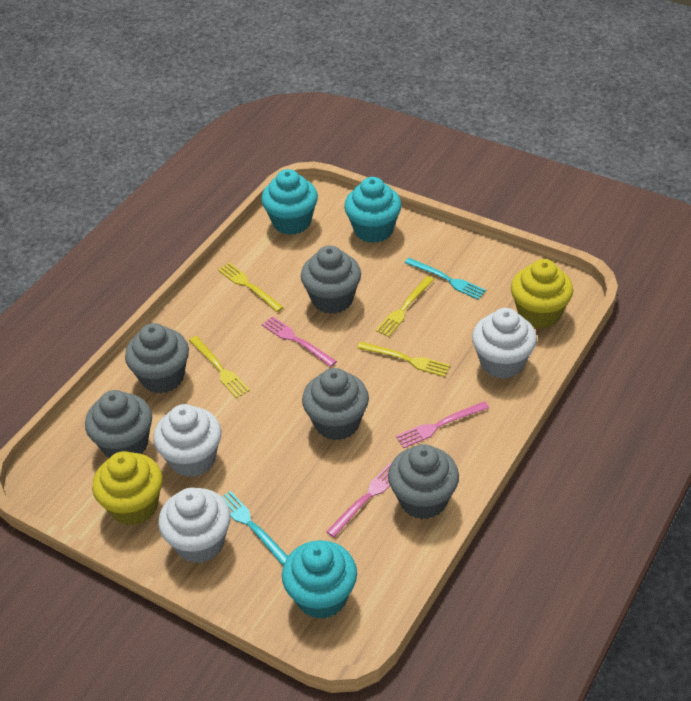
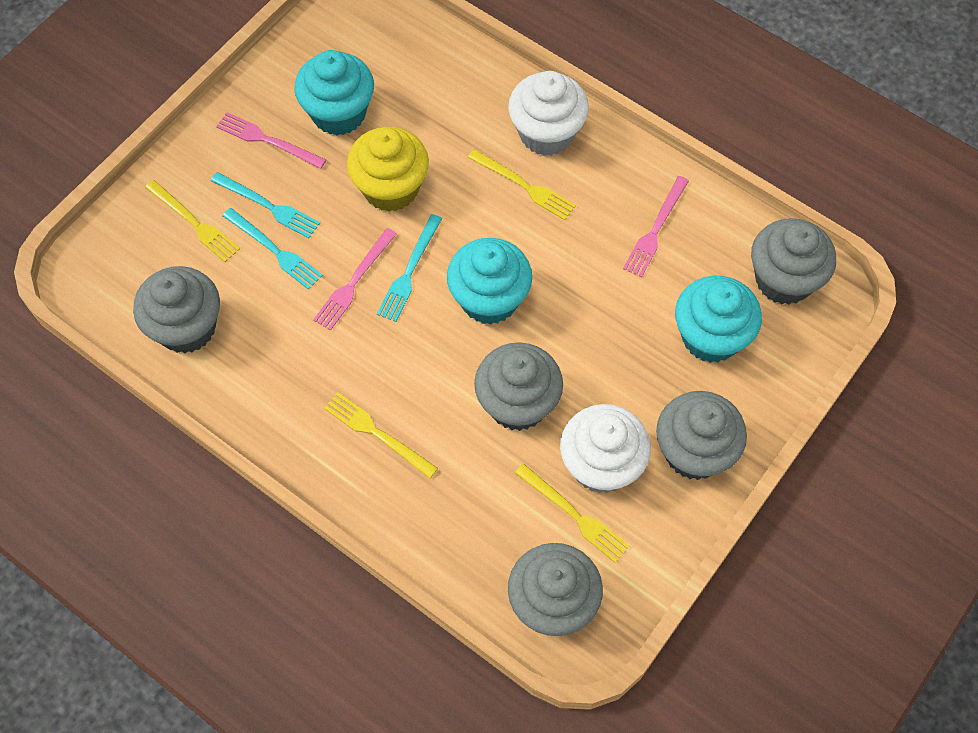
turquoise fork: [221,491,288,565] [405,258,486,300] = 2 -> [211,172,320,238] [222,208,323,290] [377,214,442,322] = 3
white cupcake: [153,404,221,477] [158,488,231,563] [472,308,537,379] = 3 -> [508,71,589,156] [560,404,651,493] = 2
yellow cupcake: [92,451,163,526] [511,259,573,329] = 2 -> [347,127,429,212] = 1

